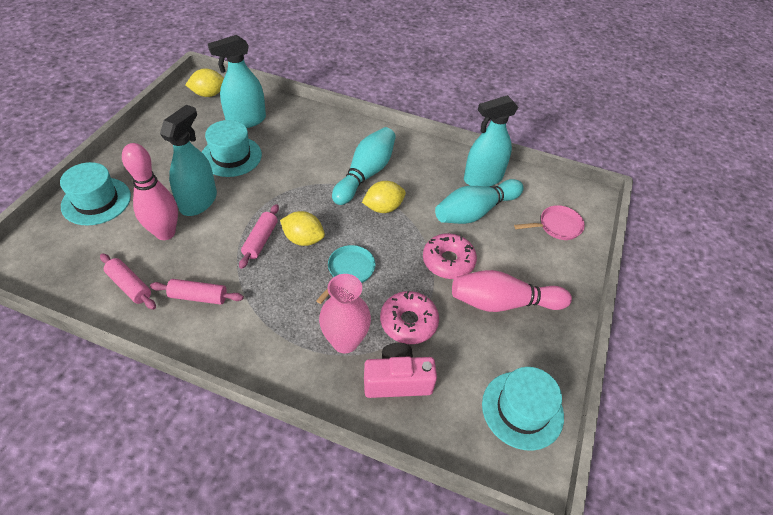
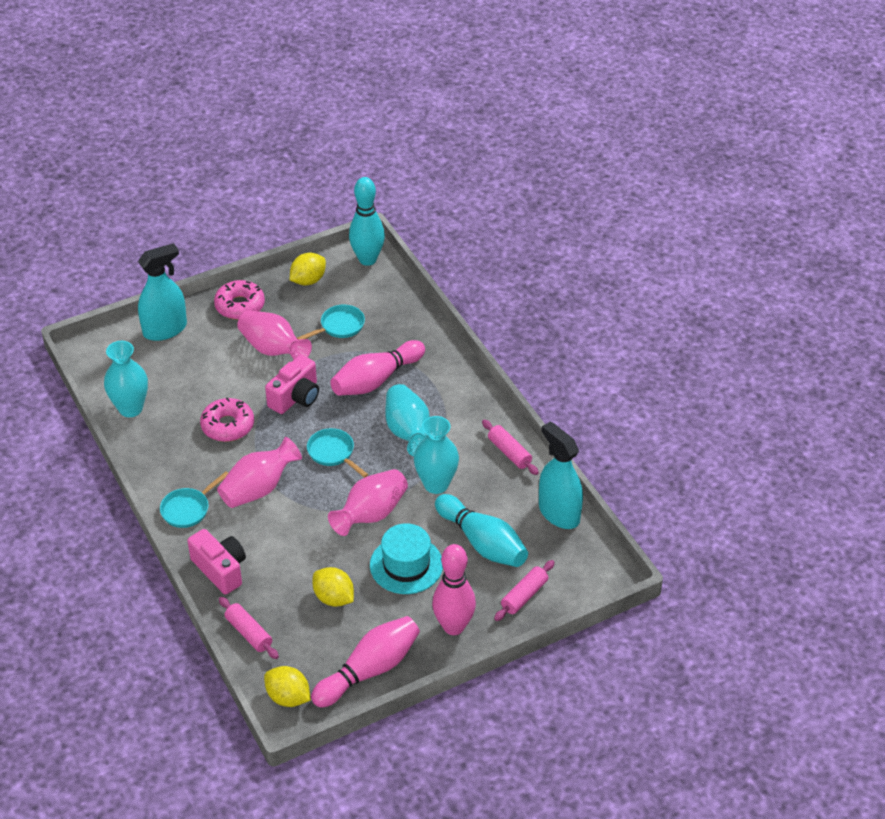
pink bowling pin: [122,143,178,240] [452,270,572,312] = 2 -> [311,616,420,708] [330,340,425,396] [432,544,476,635] = 3
pink camera: [364,343,437,398] = 1 -> [187,529,246,595] [265,355,319,414] = 2
pink pan: [514,205,585,240] = 1 -> none = 0
pink vase: [319,274,371,353] = 1 -> [217,437,302,508] [237,310,312,360] [328,469,408,536] = 3
turquoise hat: [60,162,131,225] [202,120,262,177] [482,367,564,451] = 3 -> [370,523,443,594] = 1
turquoise pan: [316,245,376,304] = 1 -> [160,471,228,528] [297,305,365,339] [307,428,368,478] = 3
turquoise spray bottle: [160,105,217,216] [208,35,266,128] [464,95,518,187] = 3 -> [138,243,187,341] [539,421,583,529] = 2
turquoise vase: none = 0 -> [104,341,148,417] [385,384,430,456] [414,416,459,494] = 3

